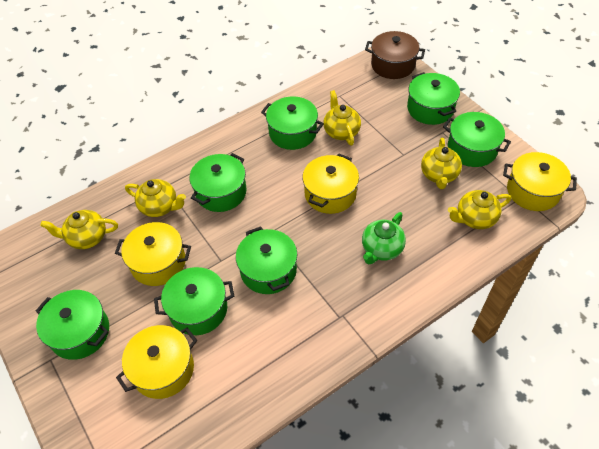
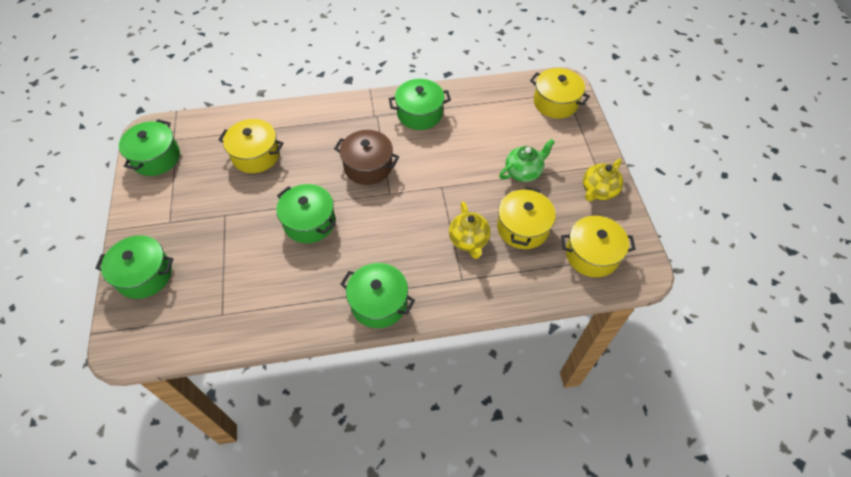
green pot: [36,290,109,360] [154,267,234,335] [190,153,247,212] [236,226,298,294] [261,96,324,150] [407,72,460,125] [443,112,511,167] = 7 -> [95,235,173,299] [119,119,180,176] [276,184,335,243] [341,263,415,328] [389,79,451,130] = 5
yellow teapot: [40,210,118,249] [125,179,186,217] [323,90,361,146] [421,137,462,189] [448,190,511,229] = 5 -> [449,201,491,259] [583,159,623,201] = 2

